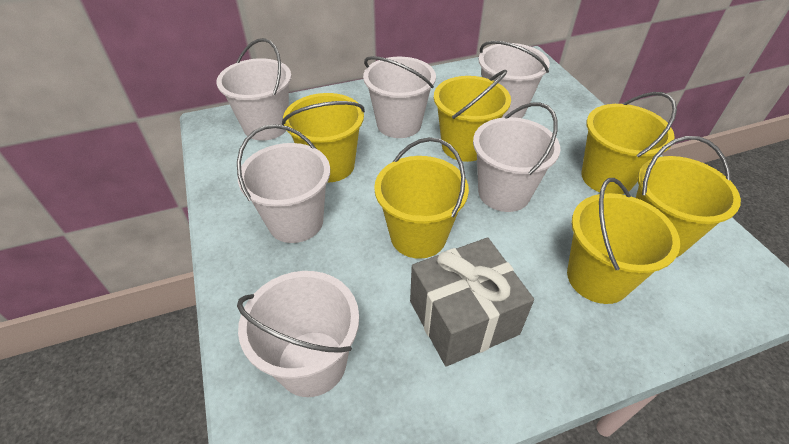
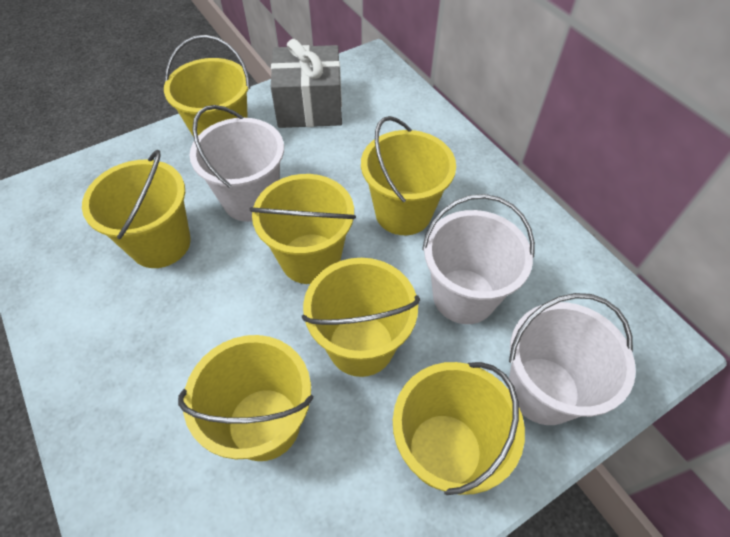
white bucket: [216,38,292,141] [237,124,330,243] [237,271,359,397] [363,56,436,138] [473,103,560,212] [478,41,550,118] = 6 -> [190,105,284,222] [422,194,535,324] [508,293,636,425] = 3
yellow bucket: [282,93,365,182] [374,137,469,259] [434,70,511,162] [567,178,680,304] [581,92,677,194] [636,136,741,257] = 6 -> [82,150,191,268] [164,35,250,137] [178,335,313,461] [249,174,356,284] [302,258,420,377] [361,116,456,235] [393,362,525,495] = 7

